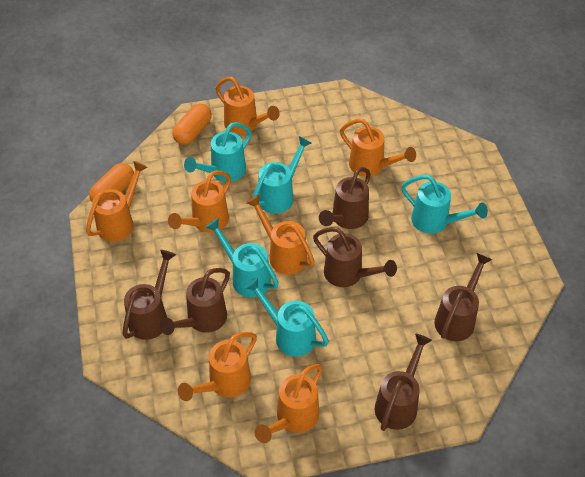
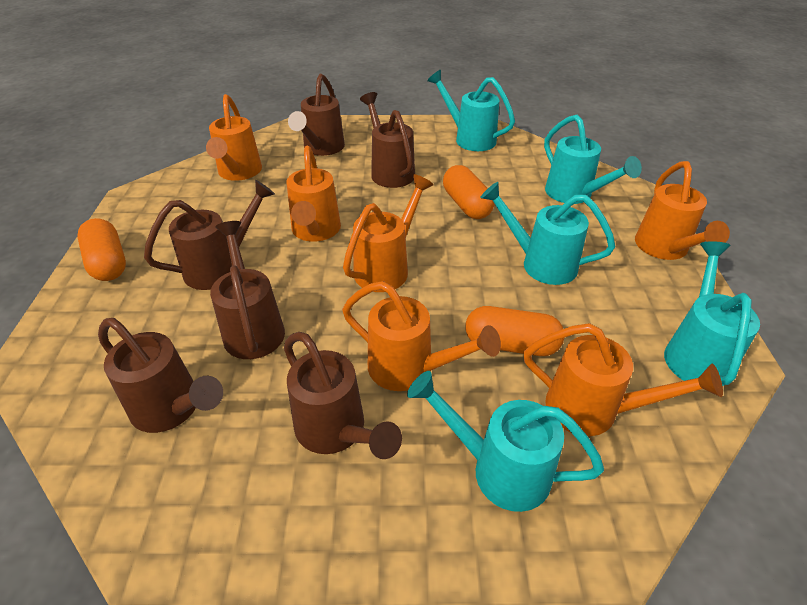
orange capsule: [89,163,134,202] [173,104,212,145] = 2 -> [77,218,126,281] [443,165,494,219] [465,306,564,356] = 3
orange watering can: [86,161,147,242] [168,170,231,232] [178,332,257,401] [215,77,280,134] [247,195,315,275] [255,364,322,443] [340,119,416,177] = 7 -> [206,94,262,181] [286,146,341,242] [342,281,501,391] [343,174,433,292] [524,323,723,436] [635,161,730,260] = 6

